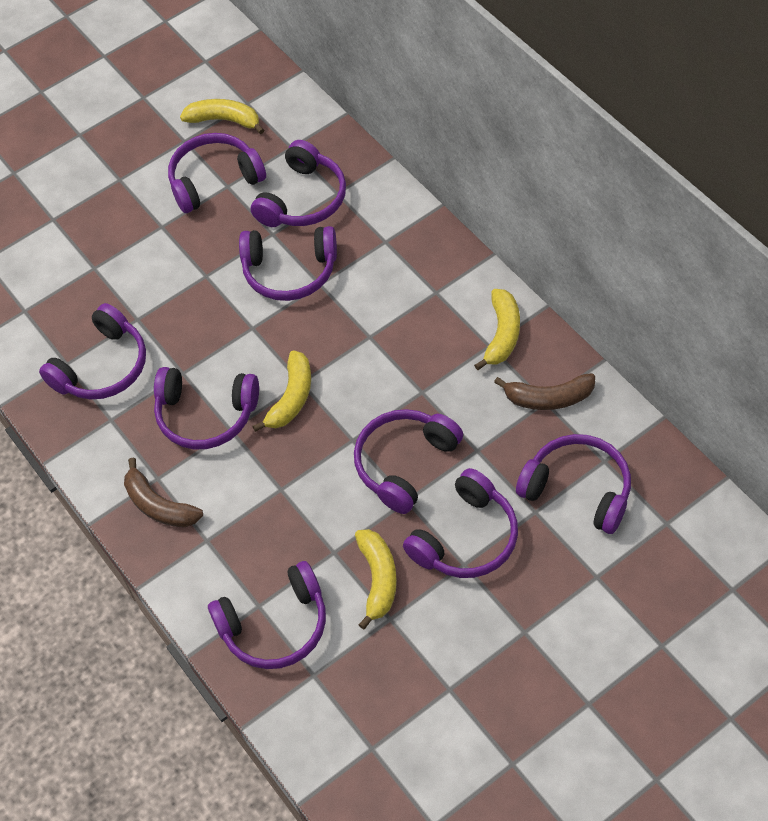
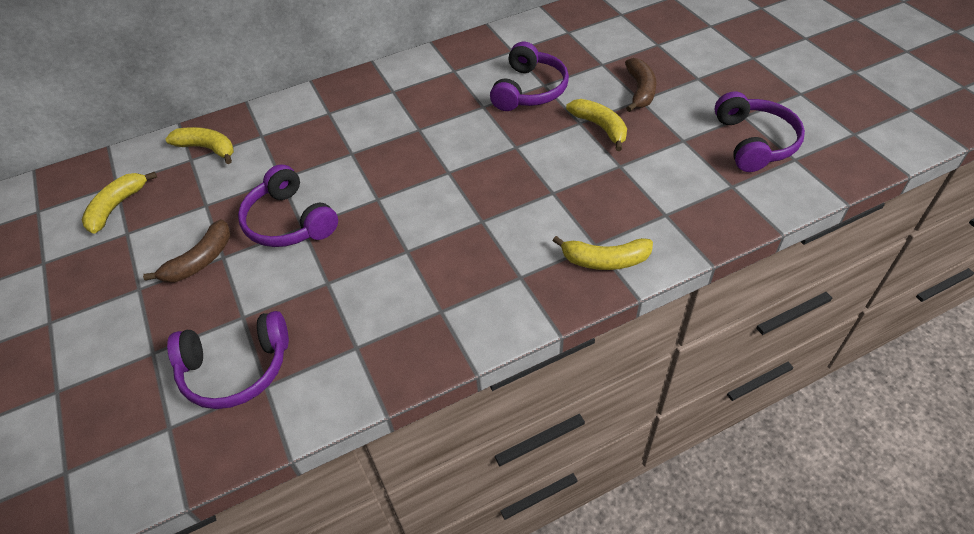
purple headphones: [39,303,146,399] [154,367,259,450] [168,133,266,213] [208,561,326,669] [239,226,337,301] [251,140,346,227] [354,409,463,514] [403,468,518,578] [516,434,631,534] = 9 -> [167,311,289,409] [238,164,338,247] [490,42,569,111] [714,91,805,172] = 4

